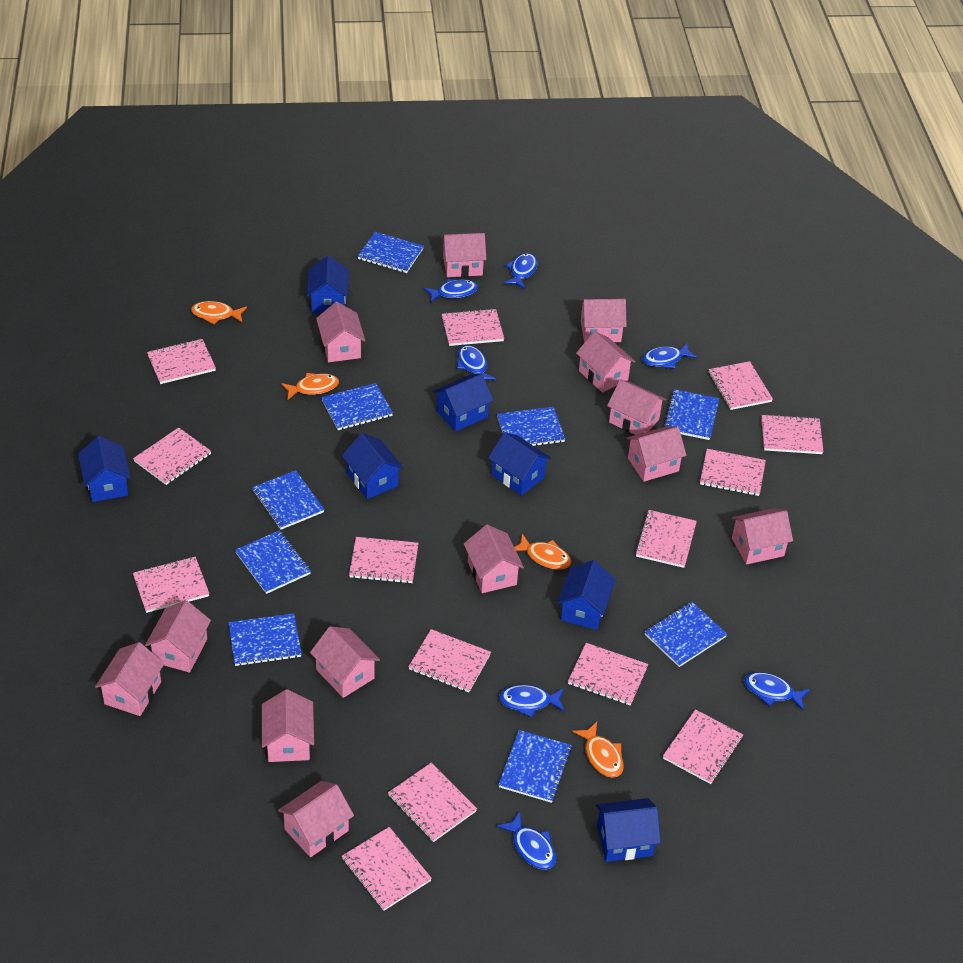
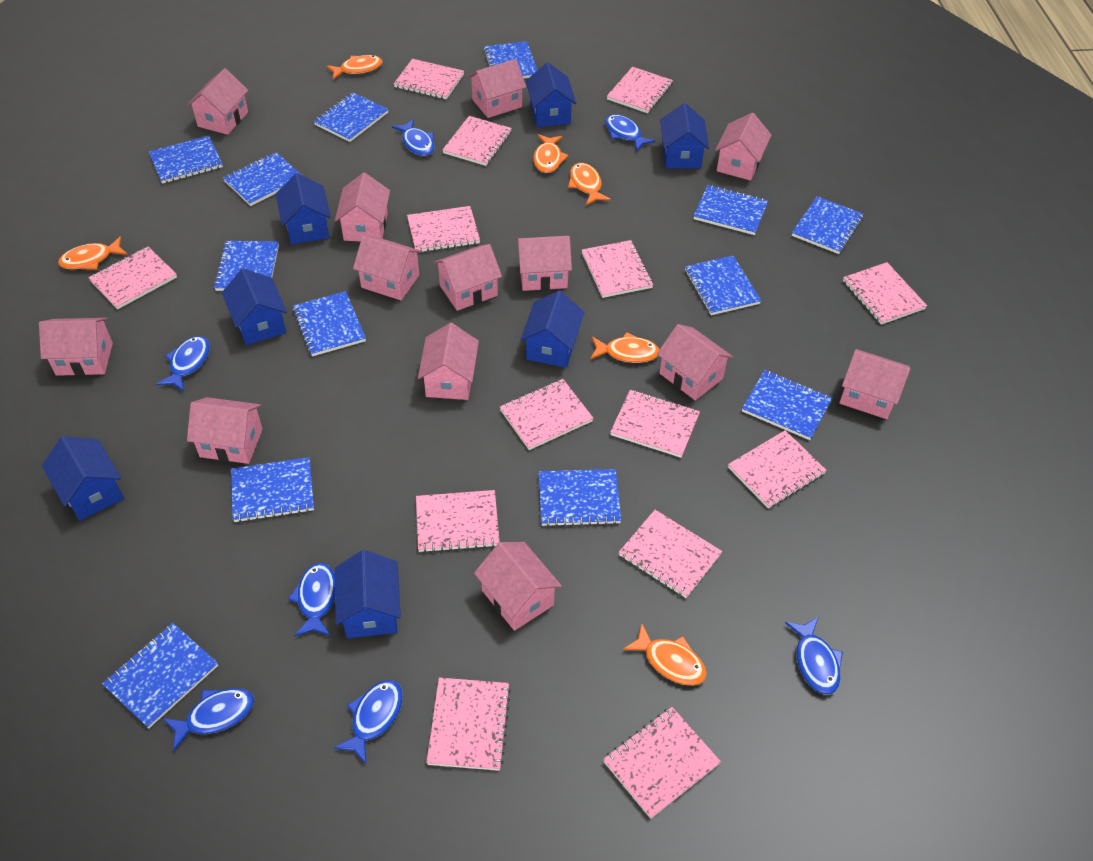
blue notebook: [228,613,302,666] [235,530,311,594] [252,470,325,530] [321,383,393,430] [358,232,424,273] [497,407,565,446] [498,730,572,803] [644,602,727,667] [663,389,719,440] = 9 -> [102,623,218,728] [149,136,223,184] [214,241,279,291] [223,152,303,206] [231,457,314,523] [292,291,366,356] [314,93,389,142] [483,41,538,79] [539,469,621,527] [685,256,761,315] [694,185,768,235] [742,370,832,440] [792,196,864,254] = 13
orange fish: [191,301,247,324] [281,373,339,400] [514,534,571,569] [572,722,623,778] = 4 -> [58,237,128,270] [326,55,383,80] [533,134,569,173] [568,163,611,205] [590,332,659,363] [623,624,707,685] = 6

